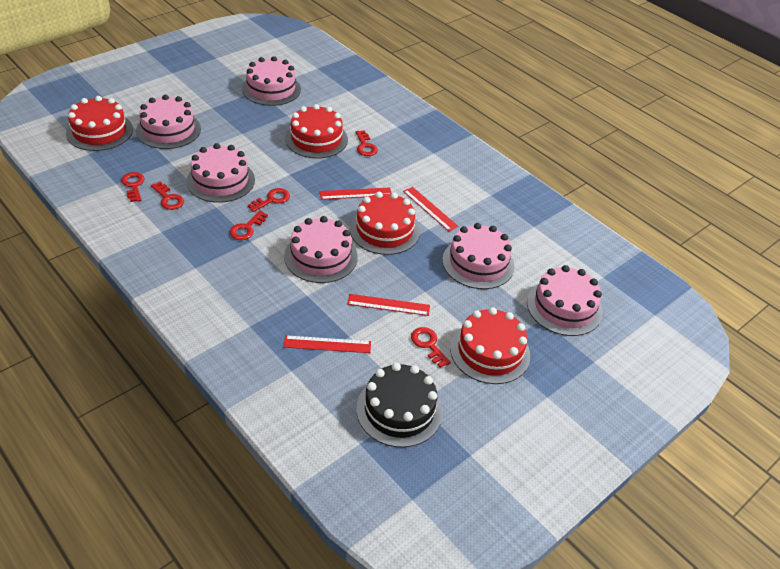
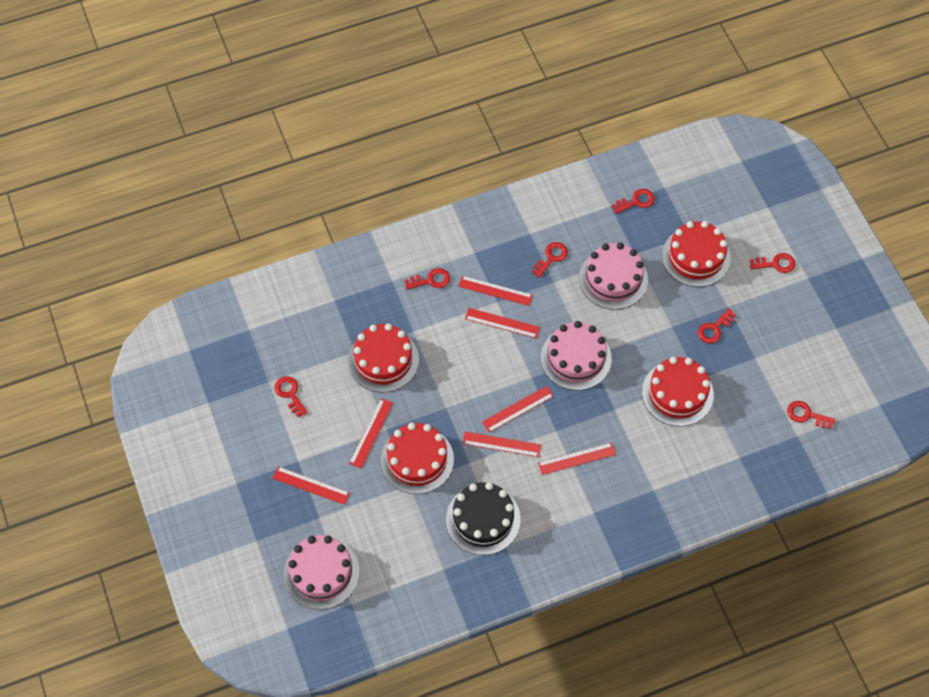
pink cake: [136,95,201,149] [186,143,255,203] [242,56,301,106] [284,216,358,283] [442,223,515,289] [527,265,603,336] = 6 -> [284,535,360,609] [541,321,612,390] [579,243,648,310] = 3
red key: [121,172,145,202] [151,182,184,210] [229,211,268,240] [248,188,290,212] [355,130,378,156] [411,327,451,368] = 6 -> [275,376,308,417] [405,268,450,290] [532,242,568,278] [612,189,655,214] [698,308,736,344] [750,253,795,273] [787,401,835,429] = 7
red ruler: [284,335,371,353] [320,187,392,200] [347,294,430,316] [403,187,458,231] = 4 -> [273,466,350,505] [349,398,393,468] [458,276,533,306] [462,432,541,457] [465,308,540,338] [482,386,554,432] [538,443,616,475] = 7

